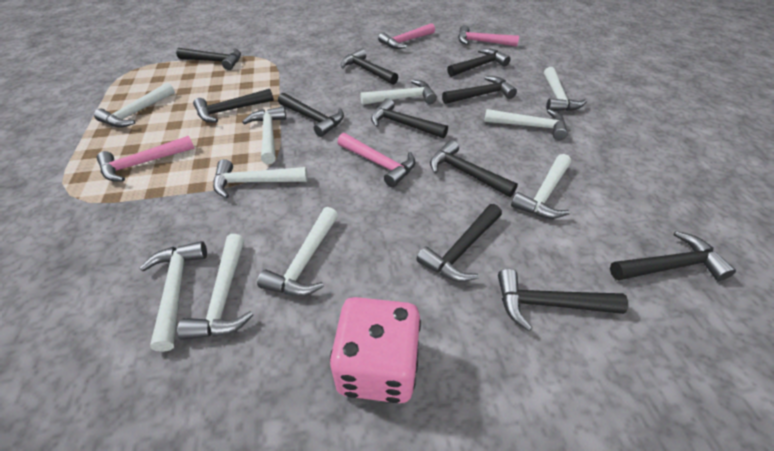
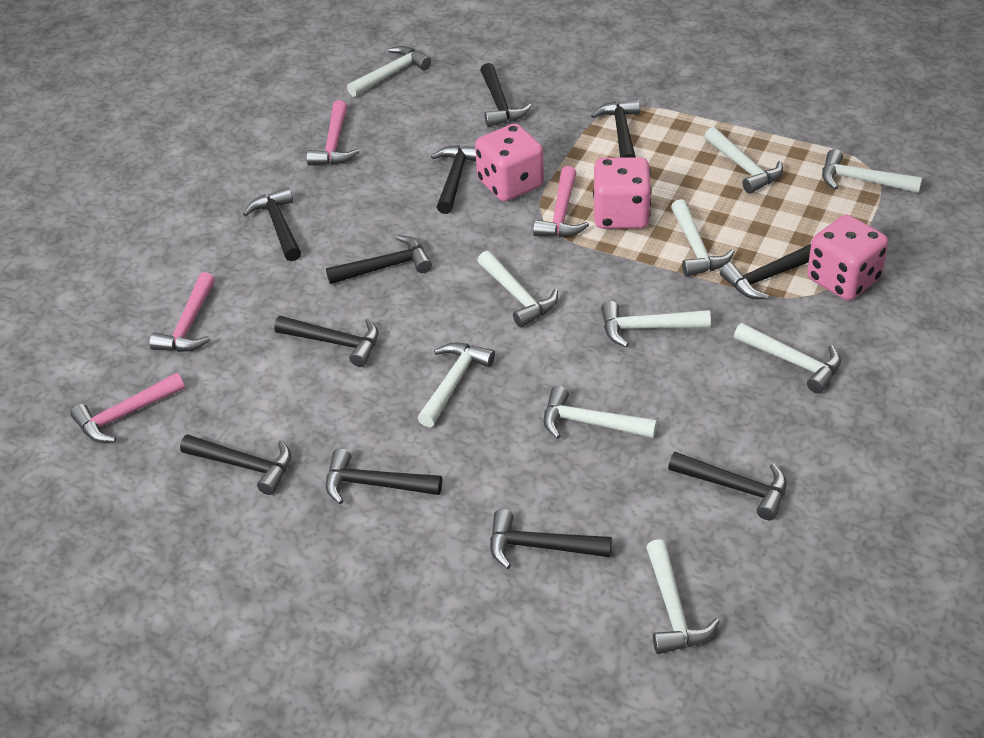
pink dice: [330,297,421,403] = 1 -> [475,123,544,202] [593,157,652,229] [807,214,888,301] = 3

